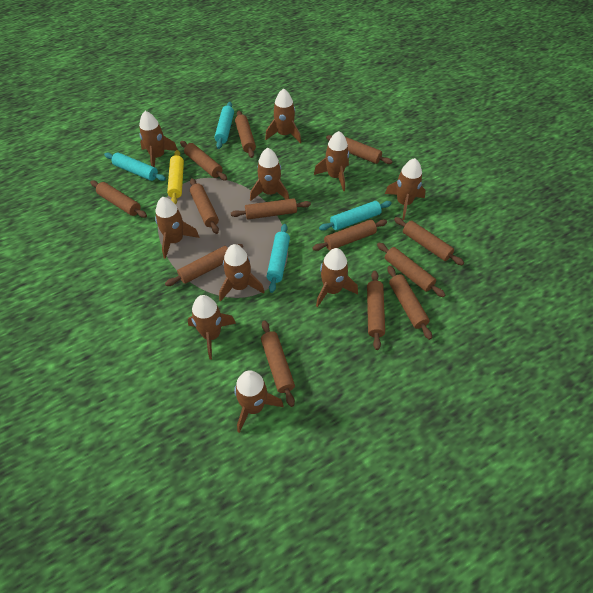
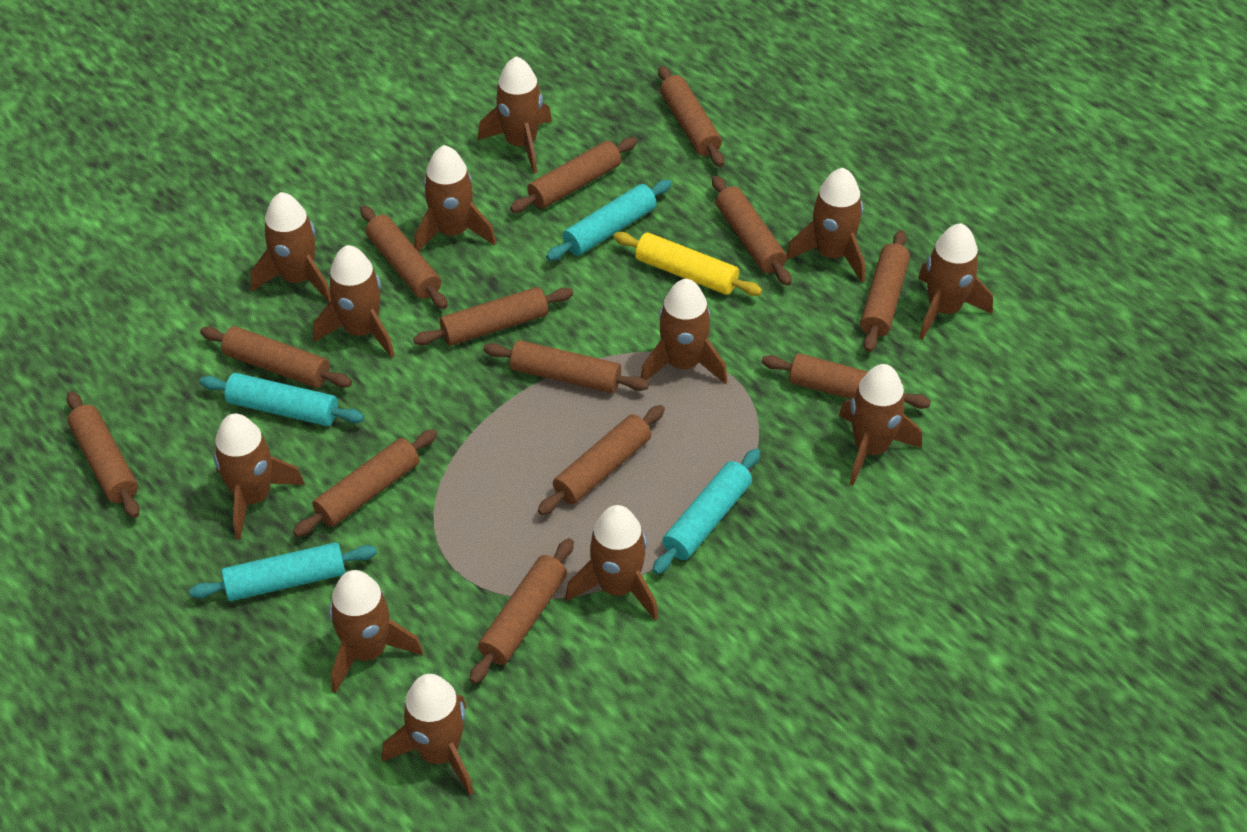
brown rocket: [139,111,178,167] [155,197,199,259] [188,295,236,360] [219,244,264,301] [234,370,284,433] [250,148,289,201] [265,88,301,143] [314,131,349,191] [316,248,358,307] [385,158,426,220] = 10 -> [214,414,305,540] [251,192,331,302] [313,245,395,358] [329,570,423,693] [382,674,474,796] [414,145,496,252] [478,56,552,173] [565,505,658,621] [641,279,728,384] [786,168,865,282] [839,364,922,486] [918,223,993,340] = 12

